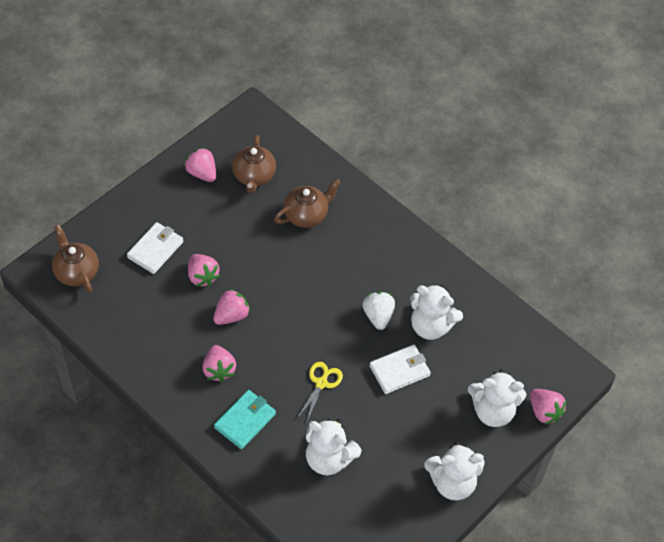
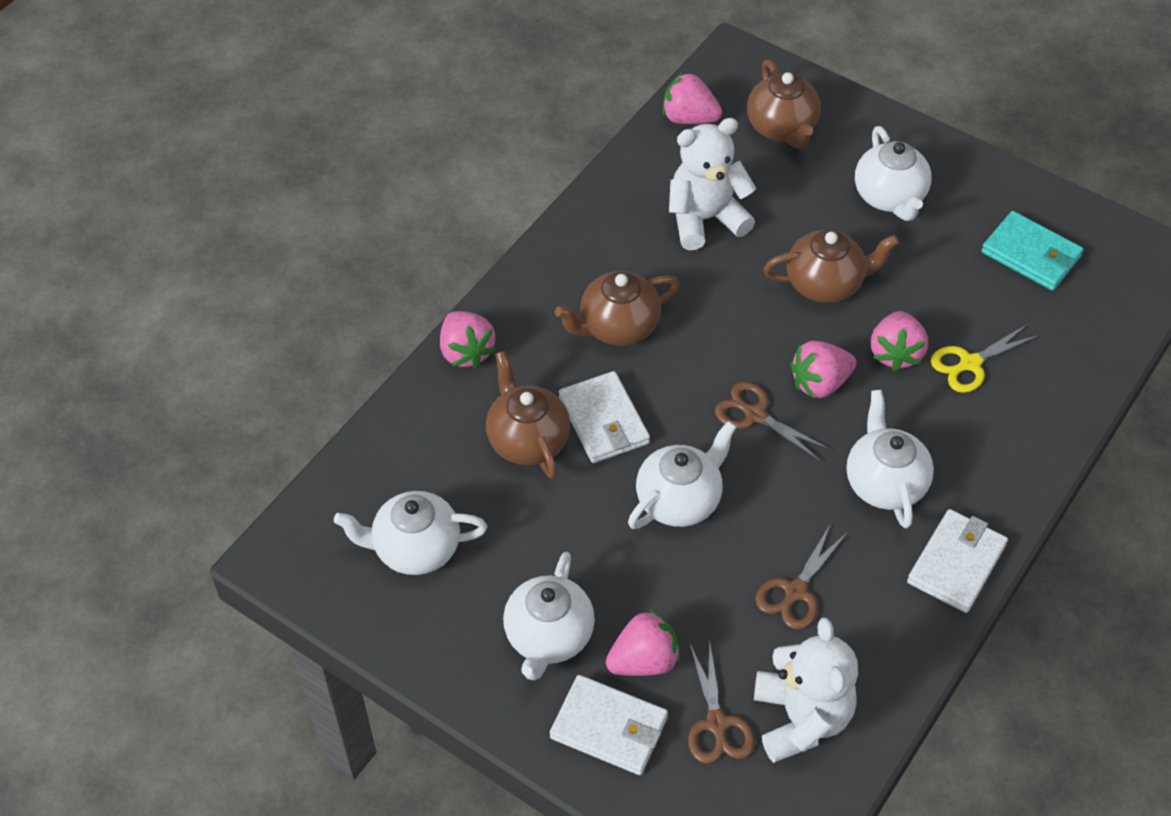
brown scissors: none = 0 -> [688,640,755,764] [715,382,830,461] [755,525,848,630] = 3
brown teapot: [52,224,99,293] [232,135,276,193] [274,179,341,228] = 3 -> [486,351,570,479] [555,271,680,346] [747,60,821,149] [763,230,899,303] = 4
white strawberry: [362,292,395,330] = 1 -> none = 0
white teapot: none = 0 -> [334,491,487,575] [503,552,595,680] [628,421,736,529] [846,390,934,528] [855,126,932,221] = 5
white teddy bear: [306,419,362,475] [410,284,463,340] [424,441,484,500] [468,369,526,427] = 4 -> [669,118,756,250] [754,617,858,763] = 2
white wallet: [127,222,183,274] [369,345,431,394] = 2 -> [550,675,668,775] [559,371,650,463] [907,509,1008,613] = 3

